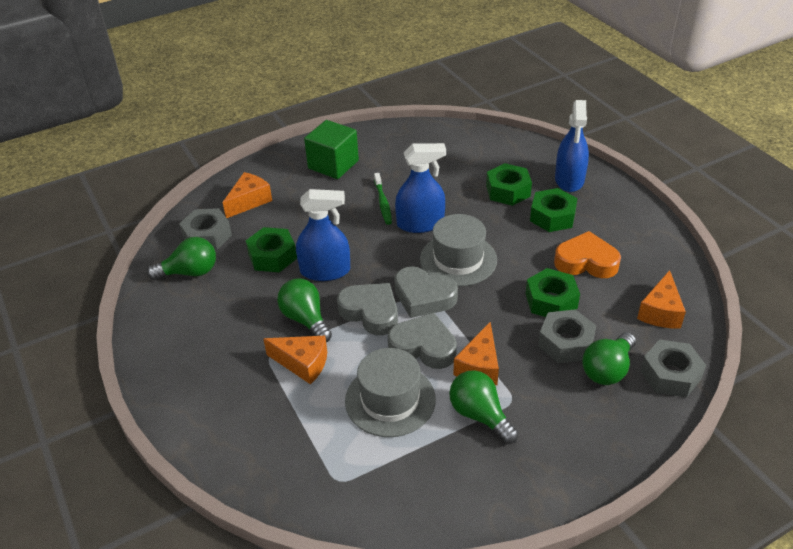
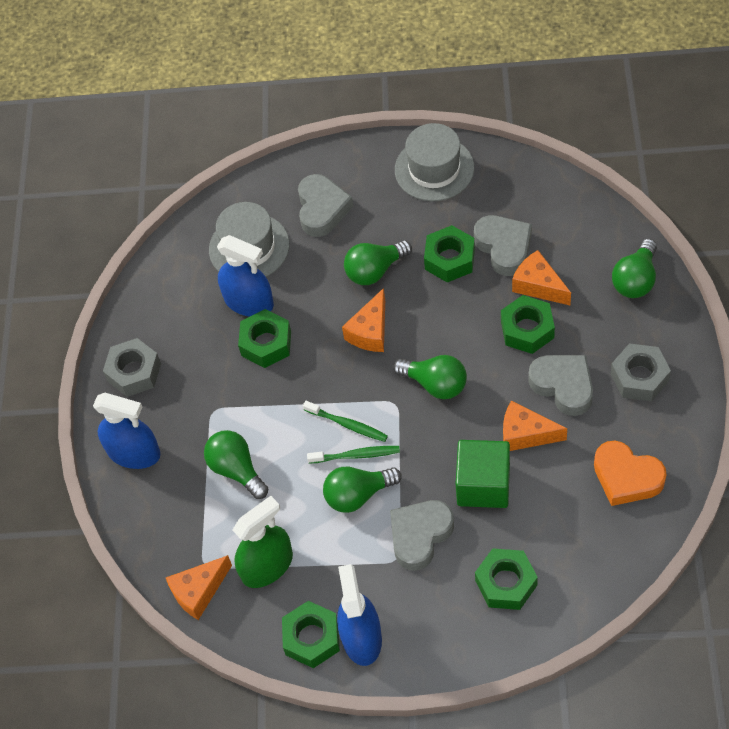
green light bulb: [147,237,216,280] [277,278,332,342] [449,370,519,444] [582,332,636,385] = 4 -> [204,430,268,499] [323,467,402,513] [344,240,412,285] [393,355,467,399] [612,239,657,298] = 5
green nut: [246,227,297,272] [486,163,532,206] [525,268,580,317] [530,188,578,232] = 4 -> [238,309,291,368] [282,601,340,668] [424,225,475,283] [475,548,538,610] [501,295,555,354] = 5
green spray bottle: none = 0 -> [233,496,293,588] = 1
green toothbrush: [374,173,392,225] = 1 -> [303,401,388,442] [307,446,400,464] = 2
grey heart: [337,283,398,335] [388,313,457,369] [394,267,458,318] = 3 -> [298,174,353,237] [390,500,454,571] [474,215,532,276] [528,355,593,416] = 4
grey nut: [179,208,232,250] [538,309,596,363] [640,340,706,398] = 3 -> [103,338,161,397] [611,343,671,401] = 2

